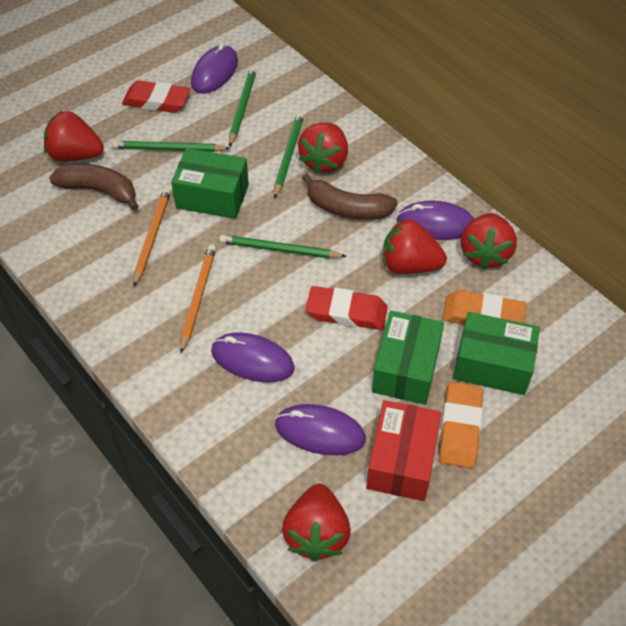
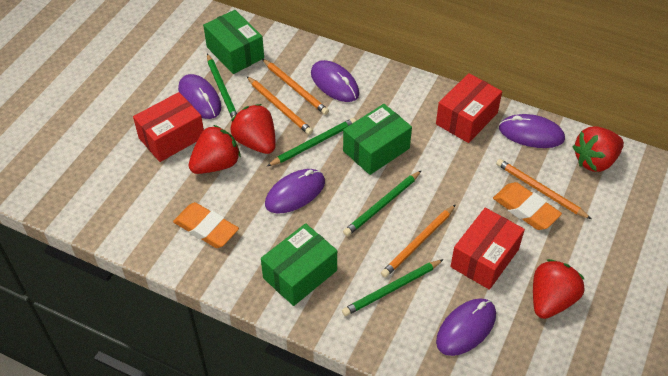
brown banana: [49,164,139,211] [302,173,398,220] = 2 -> none = 0
orange pencil: [133,187,171,286] [180,244,216,353] = 2 -> [246,76,313,135] [262,59,329,115] [381,204,456,278] [496,159,591,219] = 4
purple mouse: [191,43,238,94] [211,332,295,382] [275,404,366,455] [396,200,474,240] = 4 -> [178,74,221,119] [265,169,325,213] [311,60,359,102] [436,298,496,356] [499,114,565,148] = 5
red box: [366,400,441,501] = 1 -> [133,92,204,162] [436,73,502,143] [450,208,525,290] = 3
red eraser: [122,80,191,113] [306,286,388,330] = 2 -> none = 0
red strawberry: [44,111,104,161] [282,484,351,561] [298,122,348,174] [383,218,447,274] [461,213,517,270] = 5 -> [189,125,241,174] [230,104,276,154] [533,259,584,319] [572,126,624,172] = 4

